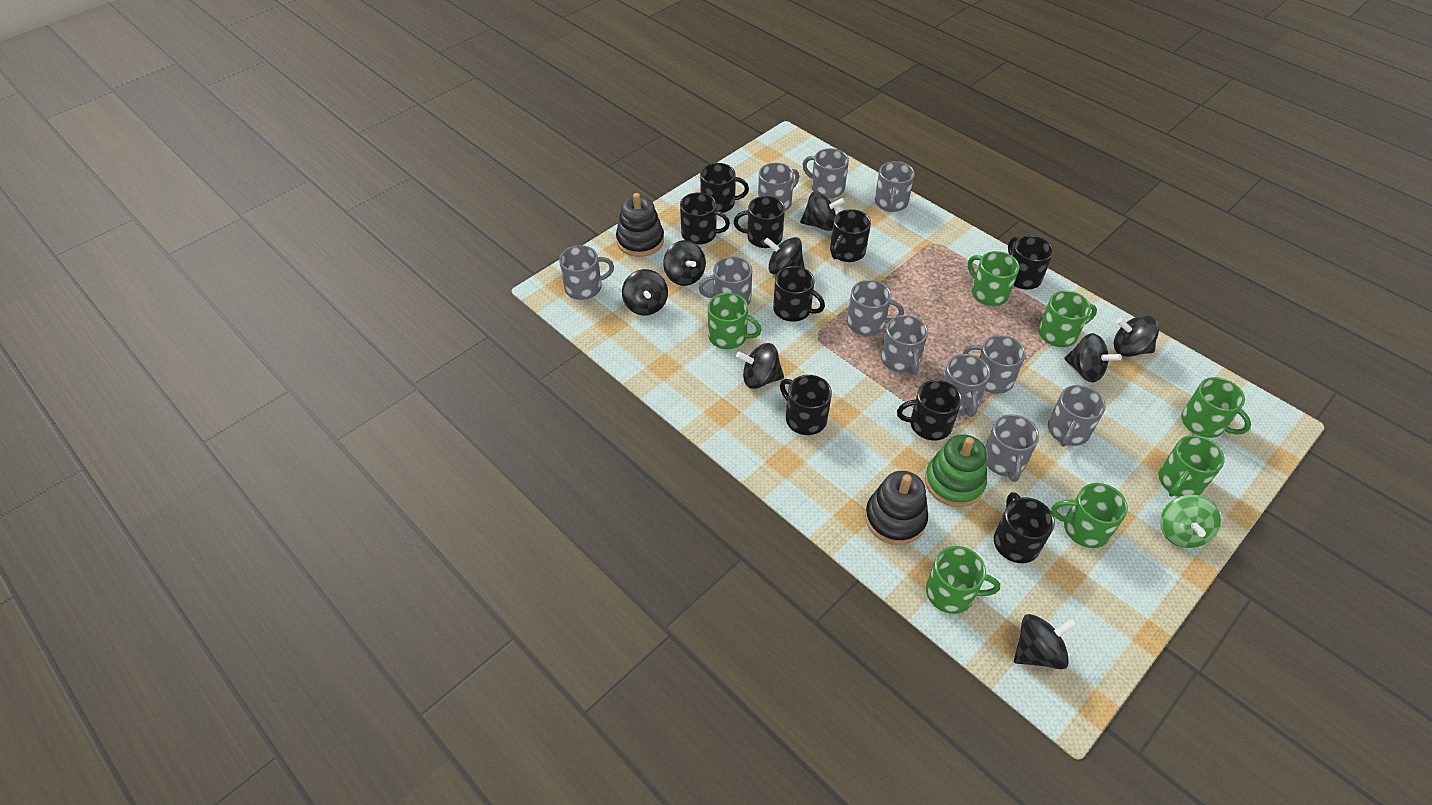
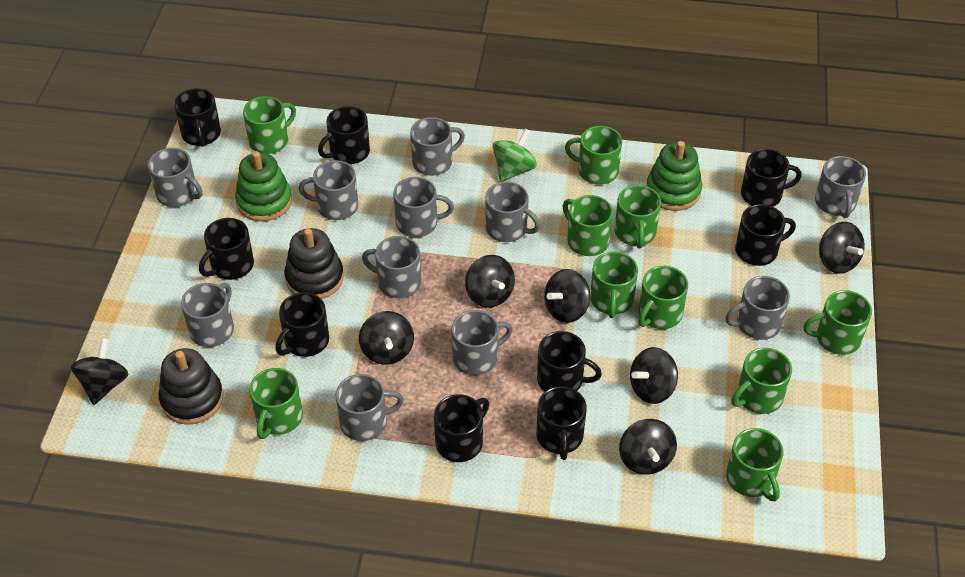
black spinning top: [622,269,668,316] [663,240,706,286] [736,343,784,389] [764,237,805,275] [800,191,845,231] [1014,614,1078,669] [1064,333,1122,383] [1114,315,1159,357] = 8 -> [71,338,128,405] [359,311,414,365] [465,255,515,308] [544,269,590,323] [619,419,677,475] [630,347,678,404] [819,222,865,274] = 7
green mug: [708,293,761,349] [926,546,1000,614] [968,251,1019,306] [1038,291,1097,347] [1051,483,1128,548] [1158,435,1225,497] [1181,377,1251,438] = 7 -> [243,96,296,154] [249,368,303,439] [563,195,613,256] [565,126,622,184] [590,252,638,318] [615,185,661,249] [638,266,688,329] [726,428,784,501] [732,348,792,414] [804,290,872,355] = 10
green stacking toy: [925,435,987,507] = 1 -> [235,151,292,221] [646,141,702,211] = 2

